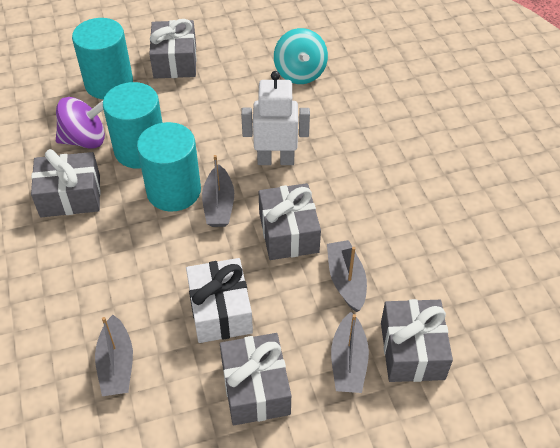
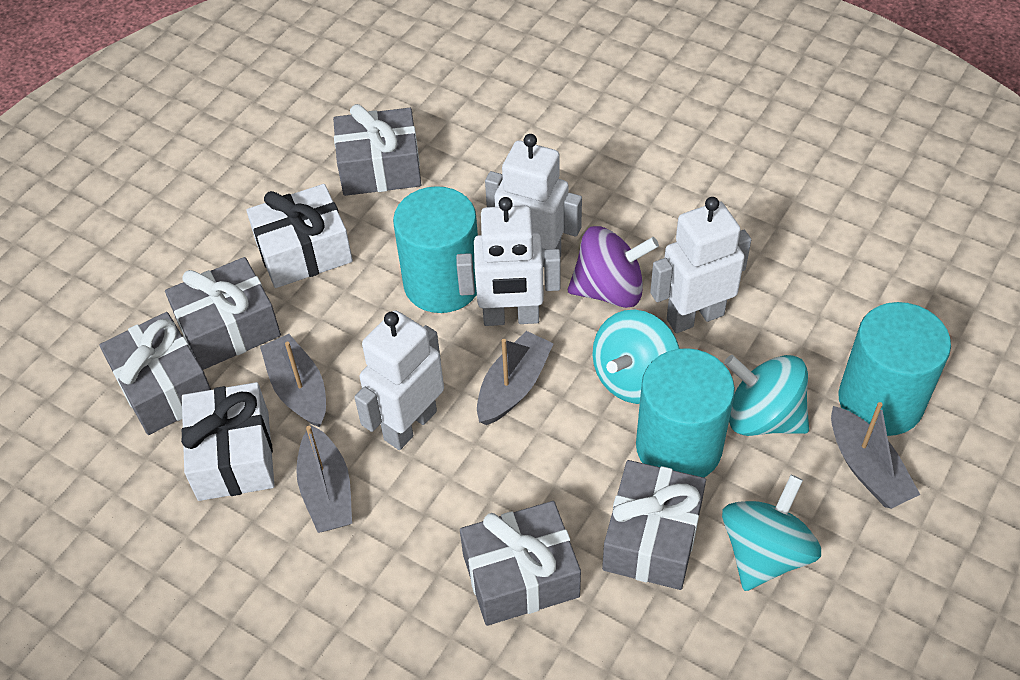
turquoise spinning top: [274,28,328,84] = 1 -> [593,310,680,404] [722,475,821,591] [724,355,809,436] = 3
white gift: [186,258,253,343] = 1 -> [181,382,275,501] [246,184,353,288] = 2
white robot: [241,71,310,165] = 1 -> [354,310,444,450] [456,197,561,326] [485,134,582,267] [650,197,751,333] = 4

